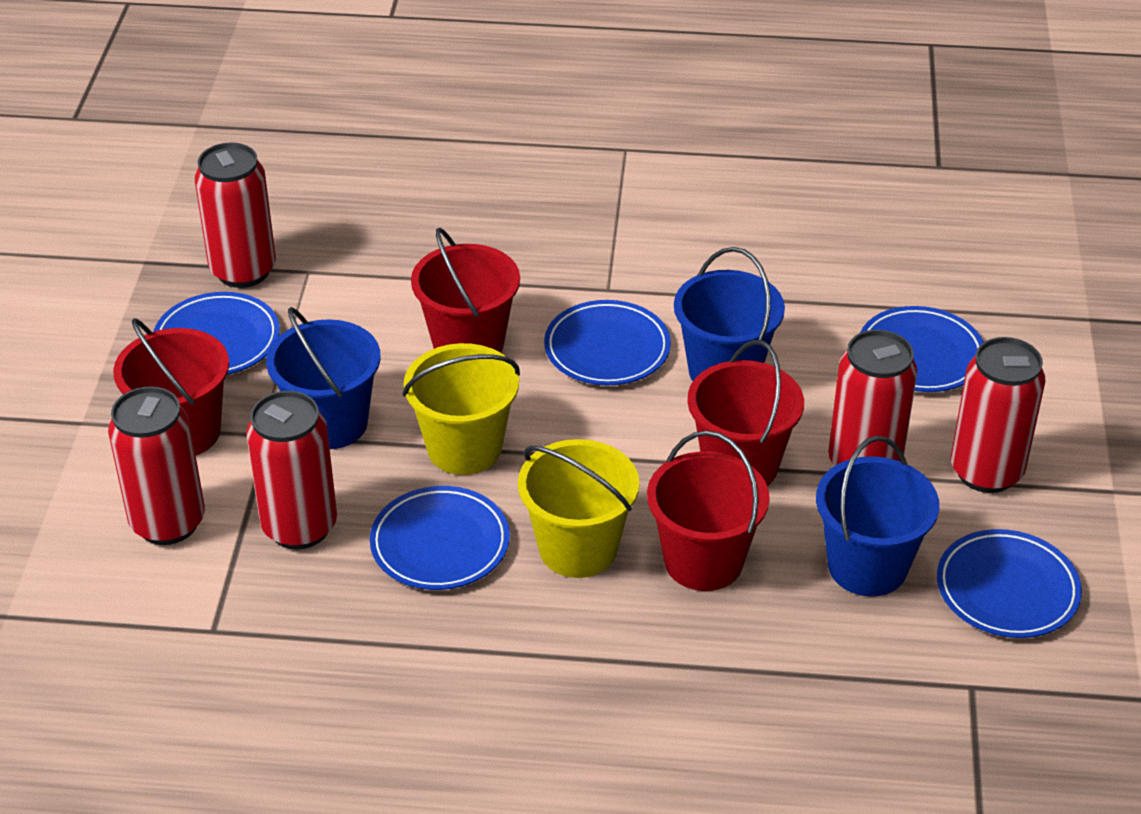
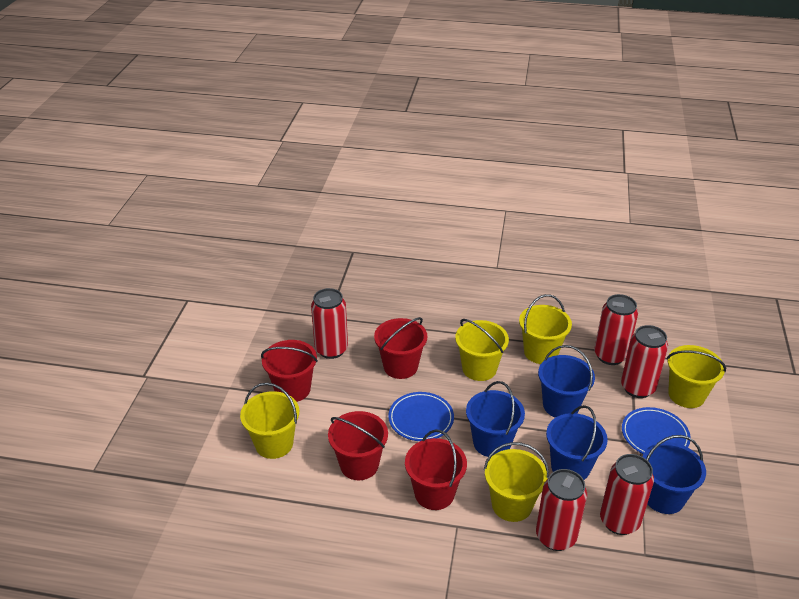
blue bucket: [266,307,381,449] [674,247,785,381] [816,436,939,597] = 3 -> [466,381,525,457] [538,345,595,418] [546,405,608,480] [643,435,706,514] = 4
blue plate: [153,292,280,375] [370,486,510,590] [544,300,671,385] [860,306,984,392] [937,529,1082,638] = 5 -> [388,392,454,441] [622,407,691,454] = 2
yellow bucket: [402,343,520,475] [518,439,639,578] = 2 -> [240,383,299,459] [455,319,509,381] [484,442,549,522] [519,294,572,364] [667,345,726,408] = 5

